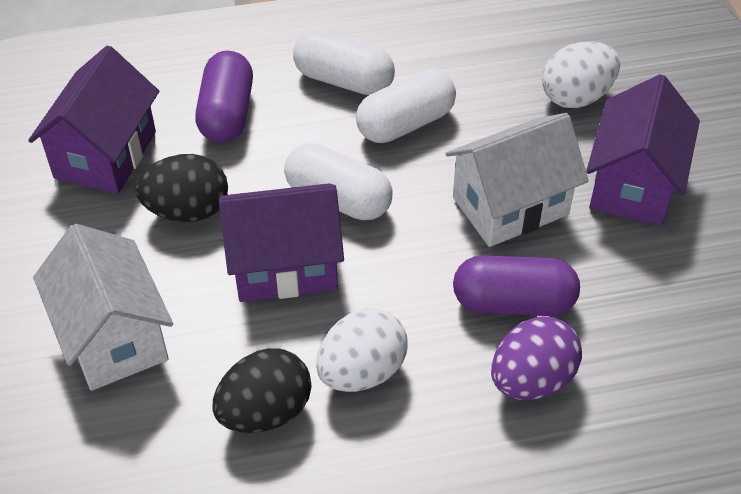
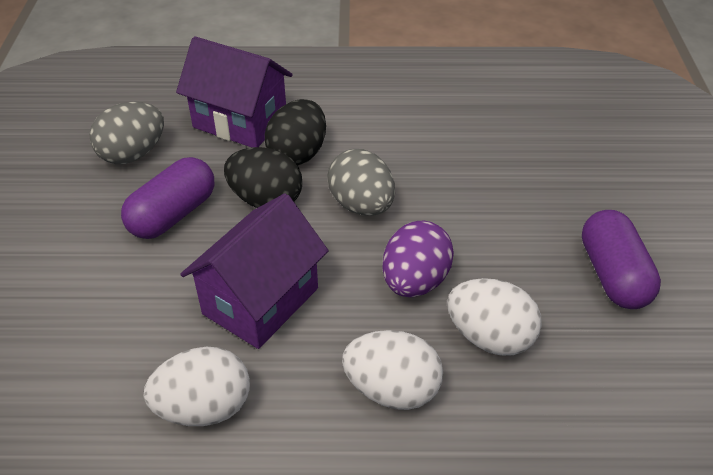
grey egg: none = 0 -> [89,102,164,164] [327,149,395,216] = 2
purple house: [28,45,159,194] [219,183,344,302] [586,74,700,226] = 3 -> [176,36,293,147] [180,193,328,349] = 2
white capsule: [284,143,393,220] [293,30,395,95] [356,69,456,143] = 3 -> none = 0
white egg: [316,308,408,392] [542,41,620,108] = 2 -> [143,347,250,426] [342,330,443,410] [447,278,542,356] = 3
white house: [33,224,173,391] [446,113,589,247] = 2 -> none = 0

